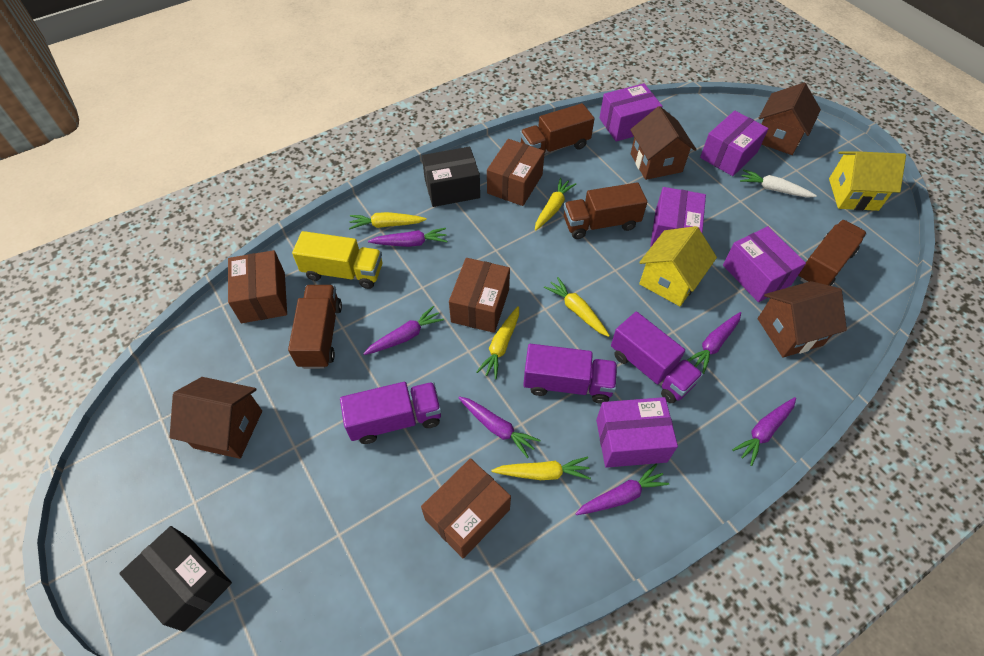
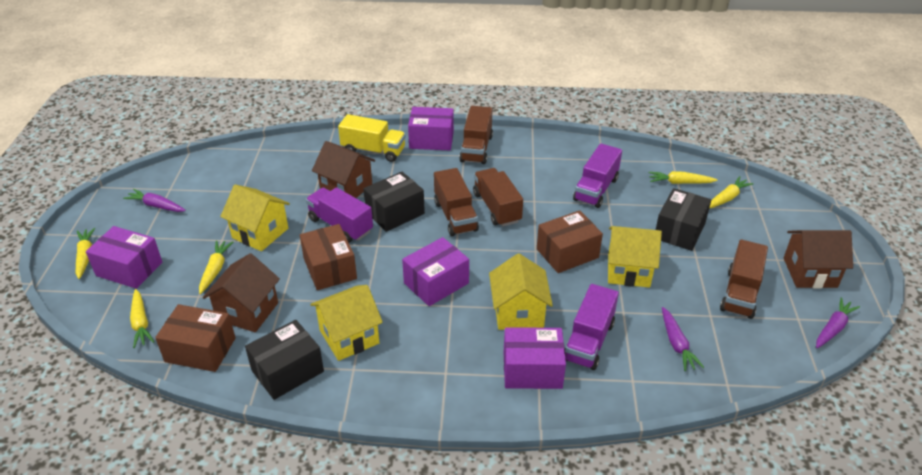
black box: [119,526,232,632] [422,147,480,207] = 2 -> [245,320,324,400] [363,172,425,232] [656,188,711,251] = 3
brown box: [228,250,287,323] [421,458,511,558] [449,258,510,333] [487,139,545,206] = 4 -> [155,304,236,372] [300,224,357,290] [537,210,603,273] = 3
brown house: [170,377,262,459] [630,106,697,180] [758,281,847,358] [759,83,821,155] = 4 -> [203,253,280,332] [312,141,375,198] [784,230,853,288] = 3
purple box: [596,397,678,468] [599,83,662,142] [650,187,706,247] [700,111,769,176] [723,226,806,302] = 5 -> [86,226,162,289] [402,237,469,306] [408,107,454,150] [504,327,566,389] = 4
purple carrot: [363,306,444,355] [368,228,447,247] [458,396,541,458] [575,463,669,515] [687,312,741,374] [732,397,796,466] = 6 -> [123,189,186,212] [662,307,704,371] [816,297,860,348] = 3
white carrot: [740,169,817,198] = 1 -> none = 0
yellow house: [639,226,717,306] [829,151,906,211] = 2 -> [220,184,290,251] [310,285,383,361] [489,253,553,330] [608,226,662,288] = 4

